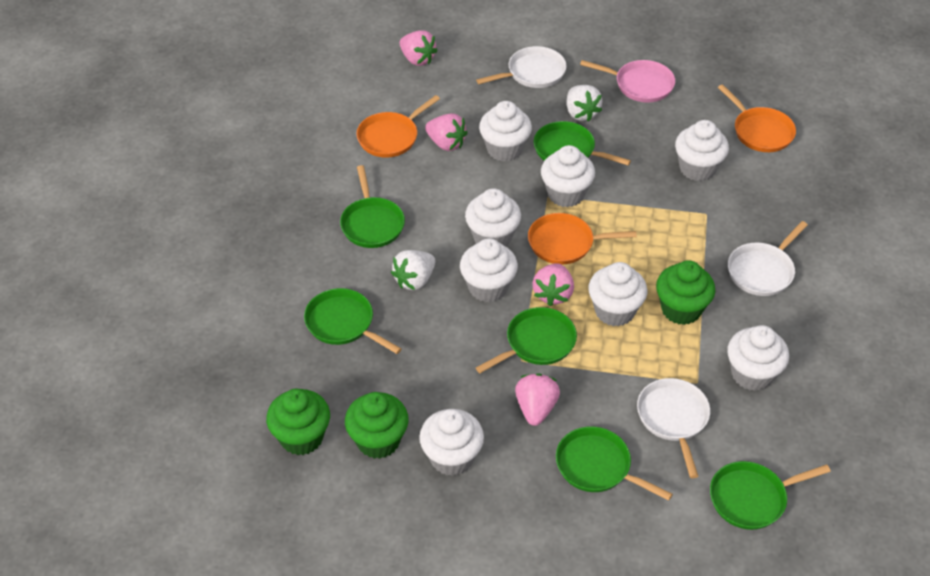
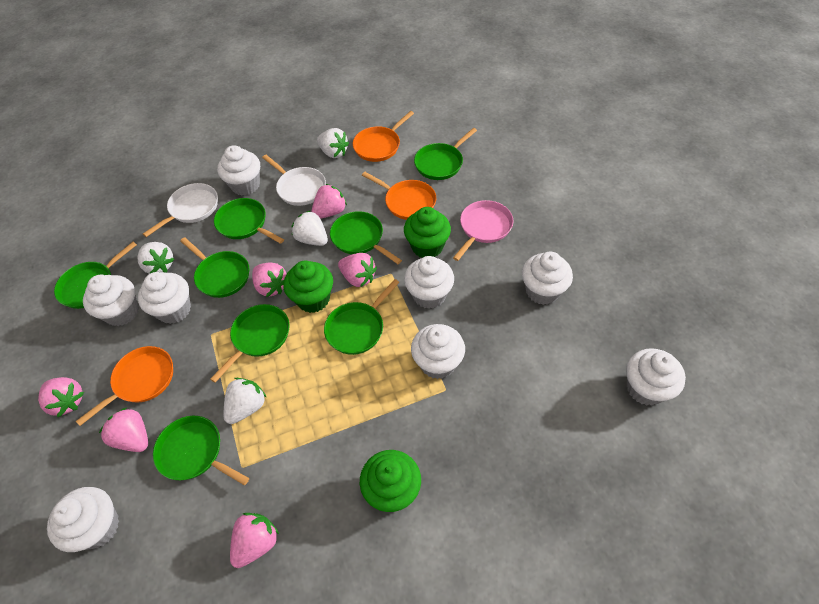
green pan: [304,288,402,354] [340,165,405,248] [476,307,577,373] [534,121,631,166] [556,426,673,501] [710,461,831,530] = 6 -> [54,242,137,309] [153,416,249,485] [180,237,249,298] [210,304,290,383] [214,198,284,244] [324,279,400,355] [330,211,402,264] [414,128,477,180] = 8
pink strawberry: [399,30,438,66] [425,113,468,151] [515,374,560,426] [532,263,574,306] = 4 -> [38,377,84,417] [99,407,148,452] [230,513,279,568] [252,263,286,297] [311,184,347,219] [338,253,377,287] = 6
white pan: [476,46,567,88] [637,378,710,478] [728,221,808,296] = 3 -> [143,183,218,237] [262,155,326,206] = 2
white strawberry: [391,250,435,290] [566,85,602,122] = 2 -> [137,242,174,274] [224,378,267,424] [292,210,328,246] [317,128,349,158] = 4

